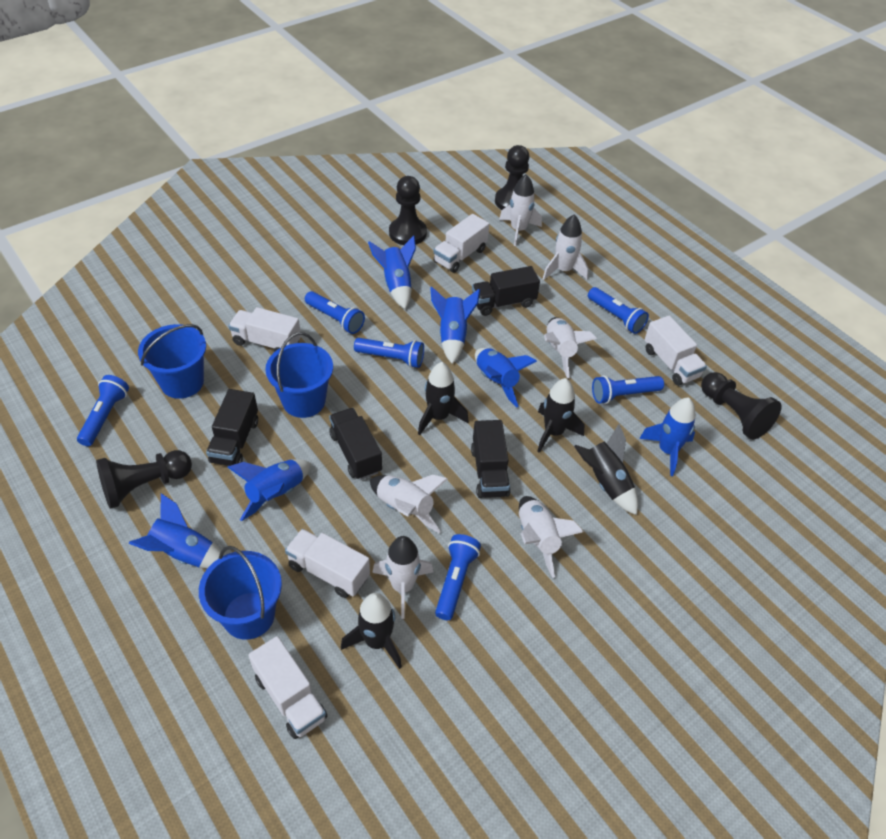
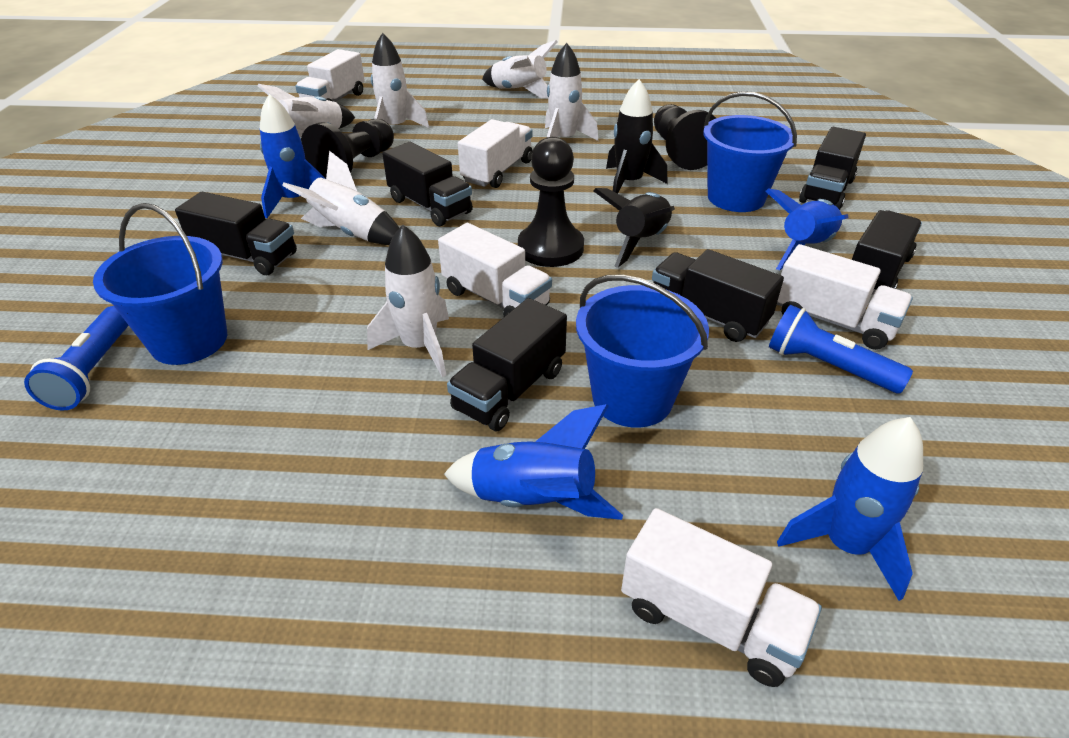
black pawn: [96,450,192,509] [389,176,427,245] [495,145,529,210] [701,372,782,440] = 4 -> [301,119,394,178] [518,137,584,267] [654,104,716,170] = 3
black rocket: [341,593,402,669] [418,362,469,435] [537,378,584,453] [574,424,638,515] = 4 -> [593,188,675,268] [606,79,667,194] = 2
black truck: [206,389,258,466] [329,408,382,480] [471,420,511,498] [472,266,540,316] = 4 -> [175,192,297,275] [382,142,473,226] [447,298,567,431] [652,249,784,342] [799,127,866,210] [852,210,922,295] = 6
blue flashlight: [77,375,129,446] [305,291,365,334] [354,338,424,368] [435,534,481,620] [588,287,649,334] [592,375,664,404] = 6 -> [24,306,129,411] [769,305,913,393] = 2
blue rocket: [129,493,224,568] [228,459,311,521] [368,235,416,309] [430,287,480,364] [475,348,537,408] [639,398,696,476] = 6 -> [260,94,326,219] [444,404,623,520] [766,188,848,271] [777,417,923,601] = 4

